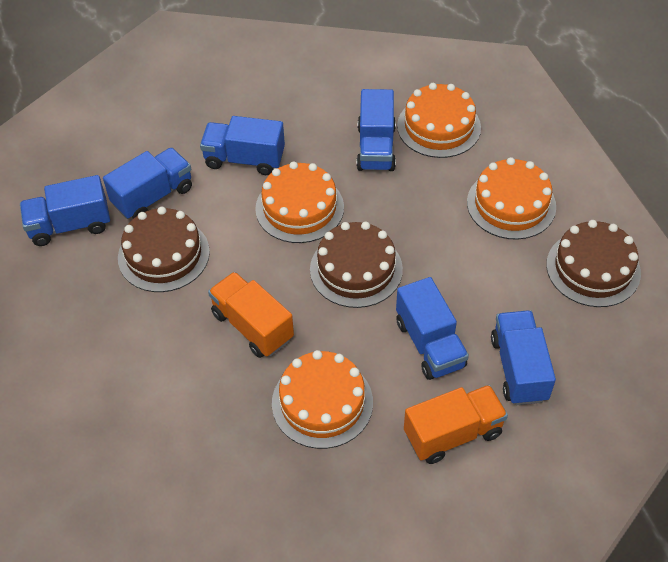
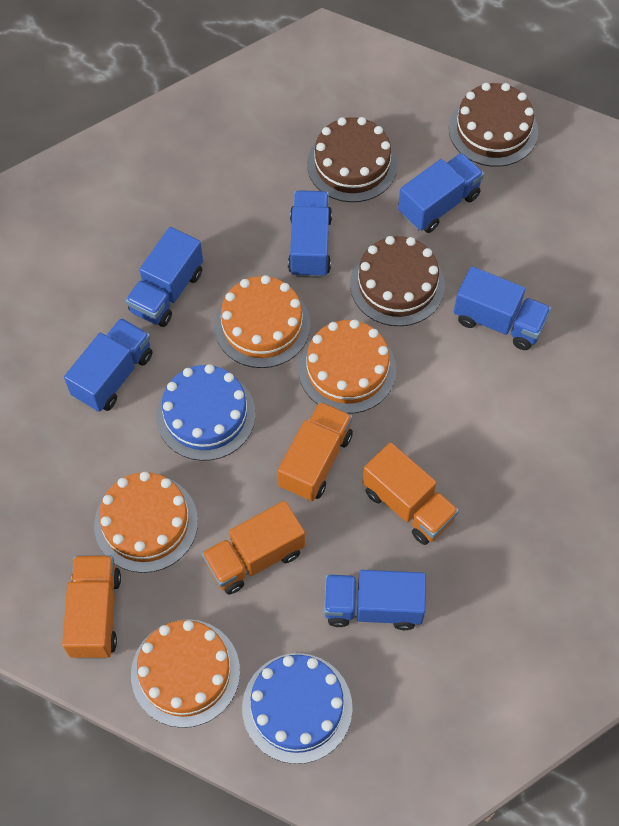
blue cake: none = 0 -> [156,364,256,461] [242,653,352,764] = 2
orange truck: [208,272,294,358] [404,385,508,464] = 2 -> [62,556,121,659] [202,501,305,595] [278,401,353,501] [362,442,459,545] = 4

